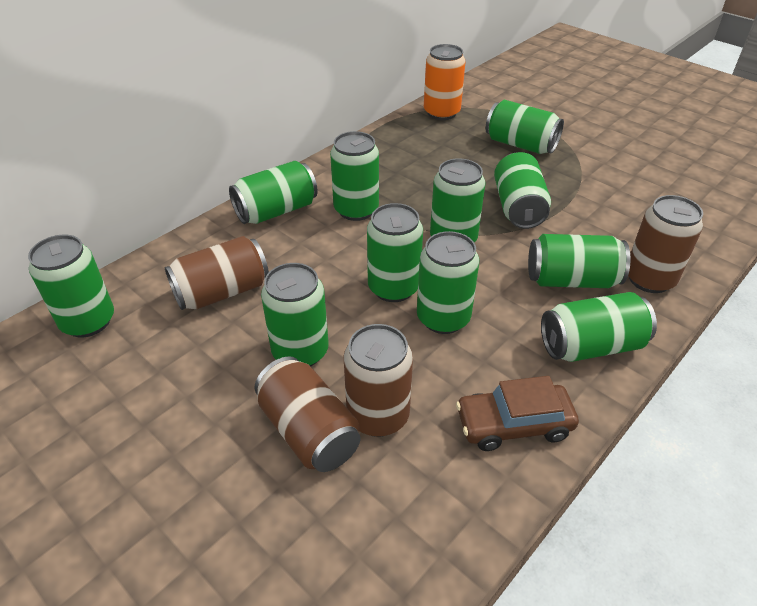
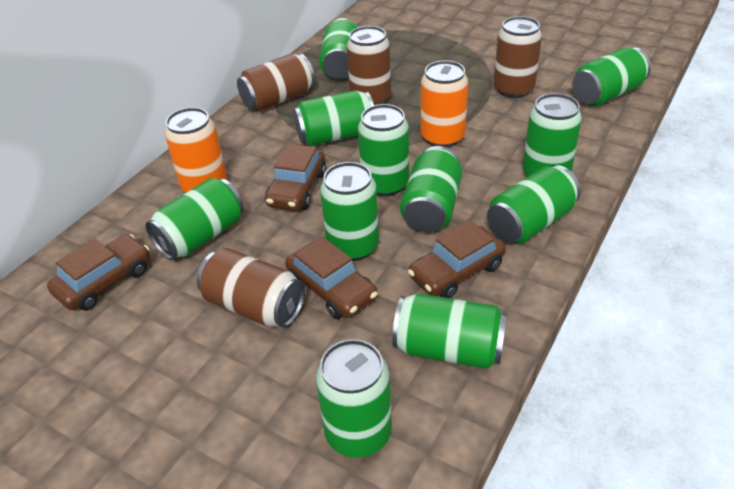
brown car: [456,376,579,451] = 1 -> [47,234,150,311] [265,144,326,210] [285,237,378,319] [408,220,506,298] = 4
orange can: [424,44,466,120] = 1 -> [165,107,227,193] [421,60,468,148] = 2

